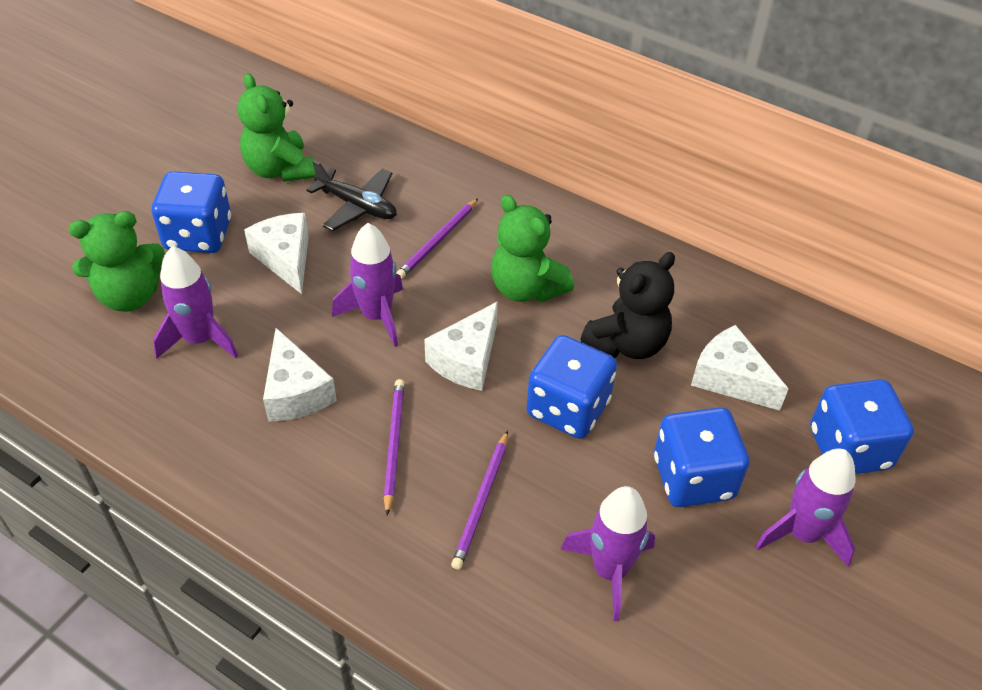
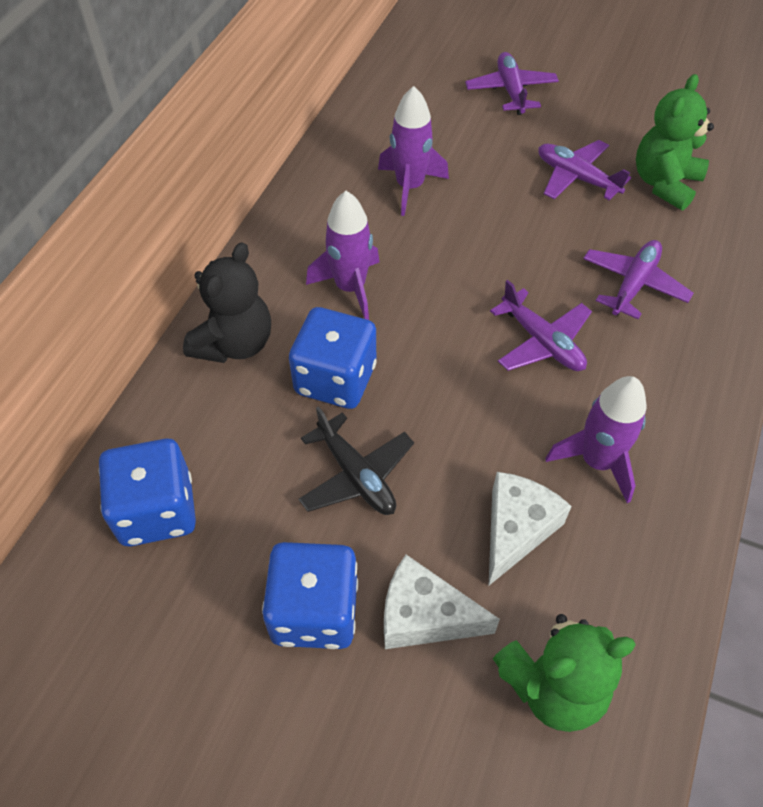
blue dice: [152,171,231,253] [526,335,617,439] [654,407,750,507] [810,379,914,474] = 4 -> [99,438,196,547] [262,542,358,649] [289,307,377,409] = 3
green teddy bear: [69,211,165,312] [238,73,316,182] [491,195,574,302] = 3 -> [493,614,636,732] [636,74,714,210] = 2
purple pencil: [384,379,404,515] [396,198,478,279] [451,430,508,570] = 3 -> none = 0
purple plane: none = 0 -> [465,52,559,115] [490,280,592,371] [538,140,631,201] [583,240,693,319] = 4
purple rocket: [153,246,238,359] [332,223,403,347] [561,486,655,621] [755,448,856,567] = 4 -> [306,191,379,320] [378,86,449,216] [545,376,647,503] = 3
white cheese: [244,213,309,294] [263,328,337,422] [424,301,498,391] [691,325,789,411] = 4 -> [384,555,500,649] [489,472,572,585] = 2

